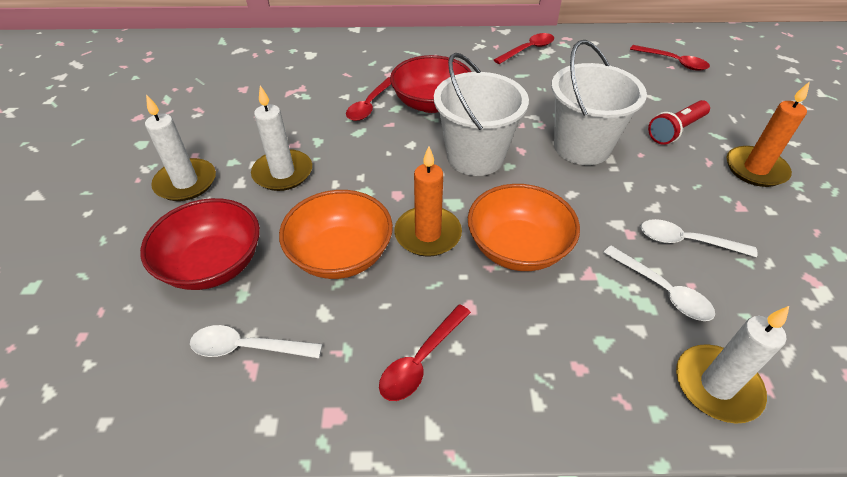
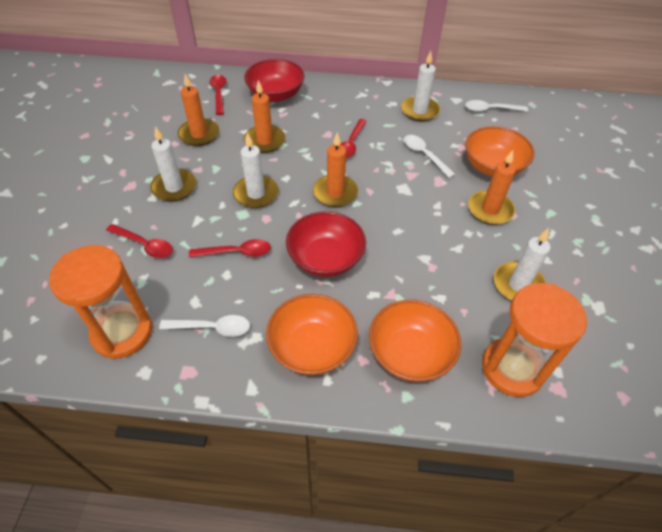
orange bowl: [279,190,393,279] [468,184,580,271] = 2 -> [266,294,358,375] [369,300,461,382] [465,126,535,176] = 3
orange candle: [394,146,462,257] [727,81,810,187] = 2 -> [178,74,219,146] [244,80,285,153] [313,132,358,207] [468,150,516,225] = 4
orange hourglass: none = 0 -> [49,245,152,359] [482,283,587,397] = 2
red flashlight: [648,100,710,145] = 1 -> none = 0
white bucket: [434,53,529,176] [551,40,647,165] = 2 -> none = 0
white candle: [145,94,216,201] [251,85,312,191] [676,306,789,424] = 3 -> [150,126,196,201] [233,133,279,208] [401,51,440,121] [494,228,551,301] = 4

